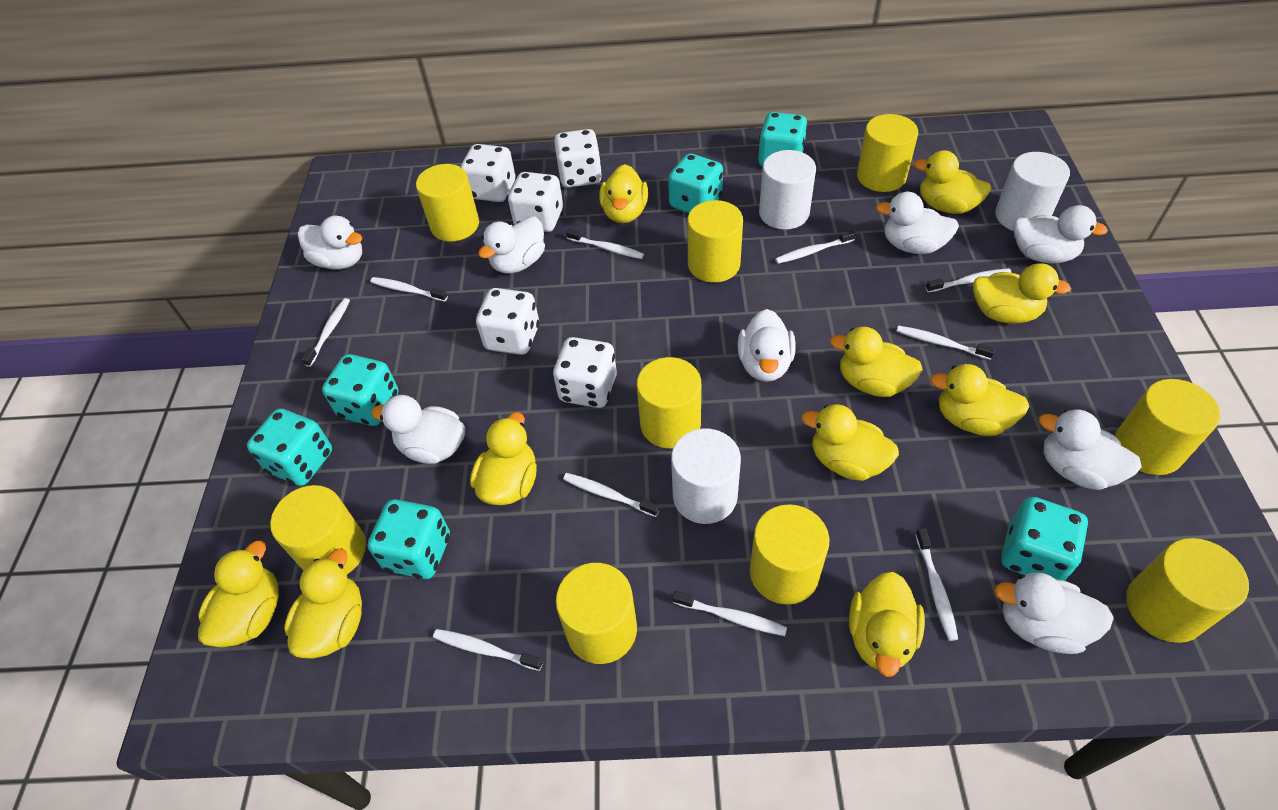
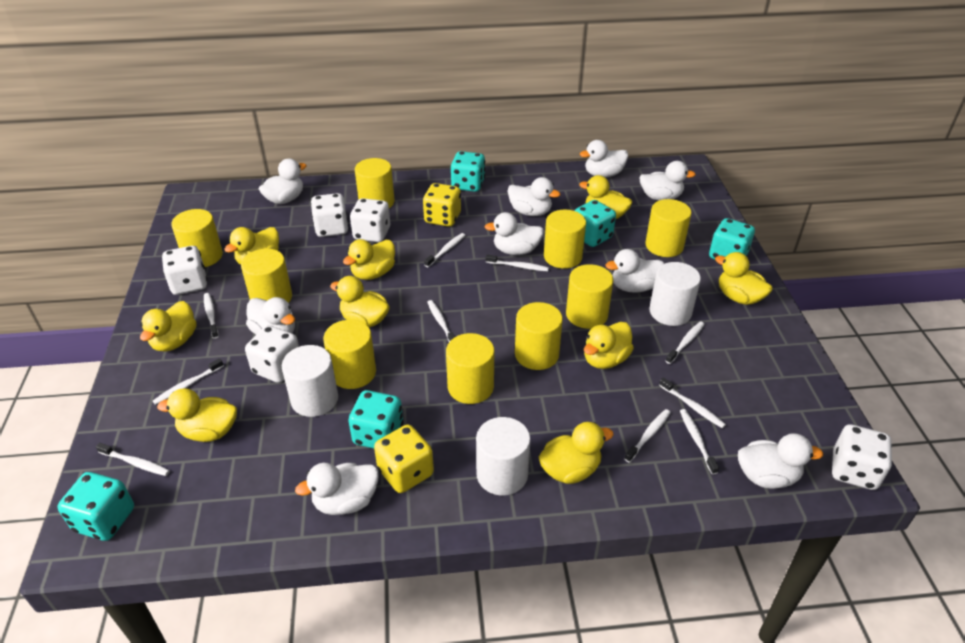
turquoise dice: [247,409,332,486] [322,354,398,426] [368,499,450,579] [668,154,723,213] [758,112,808,166] [1001,497,1088,581] = 6 -> [57,472,134,541] [348,390,403,449] [451,151,485,192] [574,200,616,247] [709,218,755,260] = 5
white duck: [298,215,362,269] [371,395,465,464] [478,216,545,273] [737,309,796,382] [876,192,959,254] [994,573,1114,654] [1014,205,1108,264] [1039,409,1142,490] = 8 -> [246,297,295,335] [259,159,307,204] [295,463,379,515] [485,212,544,255] [507,177,561,216] [580,140,628,178] [605,249,664,293] [639,161,696,200] [738,433,823,489] = 9
yellow dice: none = 0 -> [374,425,434,493] [423,183,461,227] = 2
yellow duck: [198,540,279,647] [284,548,362,659] [470,412,537,505] [599,164,648,223] [802,404,899,481] [830,327,923,397] [849,572,925,677] [913,150,992,214] [930,364,1029,436] [973,263,1071,324] = 10 -> [140,301,196,352] [157,388,237,442] [224,227,279,265] [330,276,390,327] [343,239,395,280] [539,422,614,484] [579,175,632,219] [584,322,634,369] [715,252,773,305] = 9

